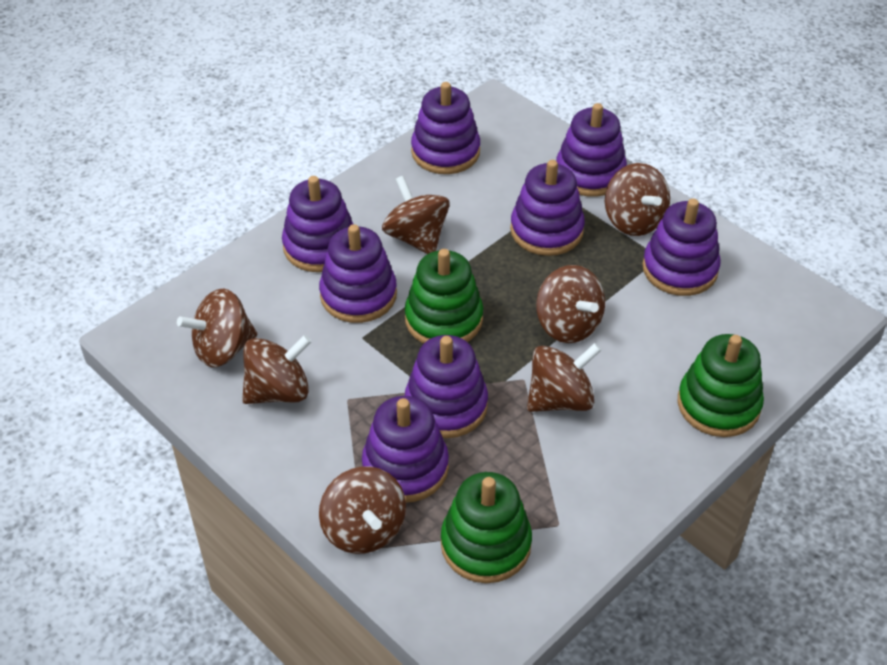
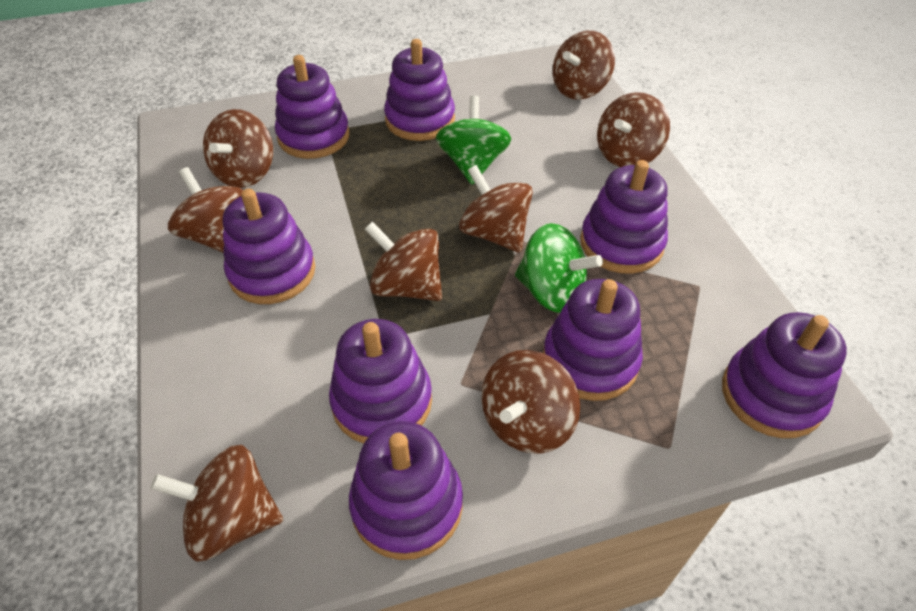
brown spinning top: [177,288,257,367] [242,335,312,404] [319,466,406,554] [382,176,450,254] [527,343,601,412] [536,265,605,343] [605,163,670,236] = 7 -> [151,445,283,562] [168,167,243,253] [203,109,273,188] [365,221,442,301] [459,165,533,253] [482,350,580,453] [553,31,615,100] [597,92,670,167] = 8
green spinning top: none = 0 -> [436,95,511,185] [515,223,603,313] = 2
green stacking toy: [405,249,483,344] [441,472,532,583] [677,334,764,437] = 3 -> none = 0

